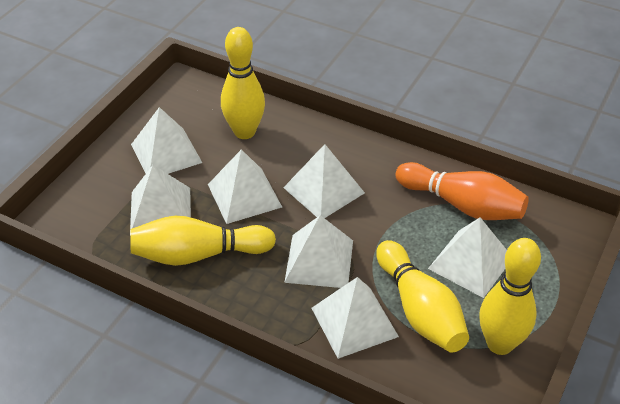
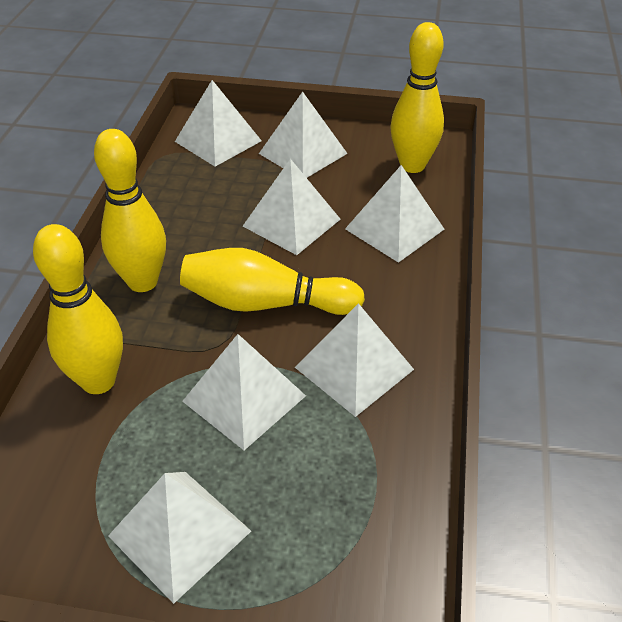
orange bowling pin: [396,162,529,220] = 1 -> none = 0

